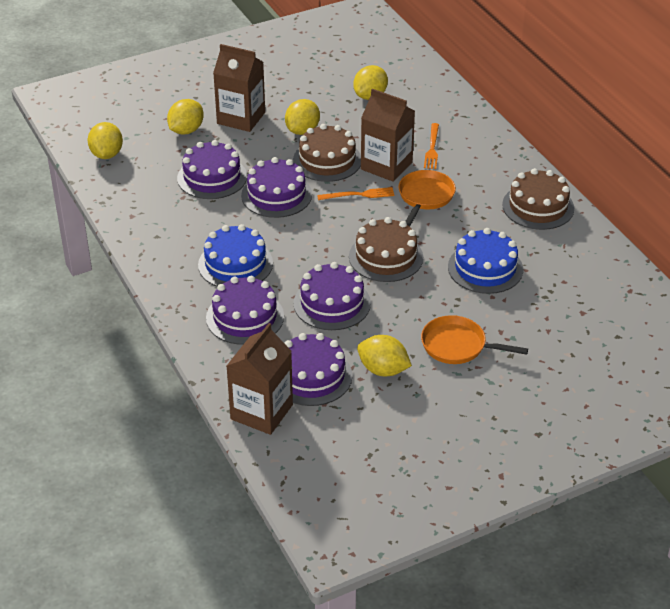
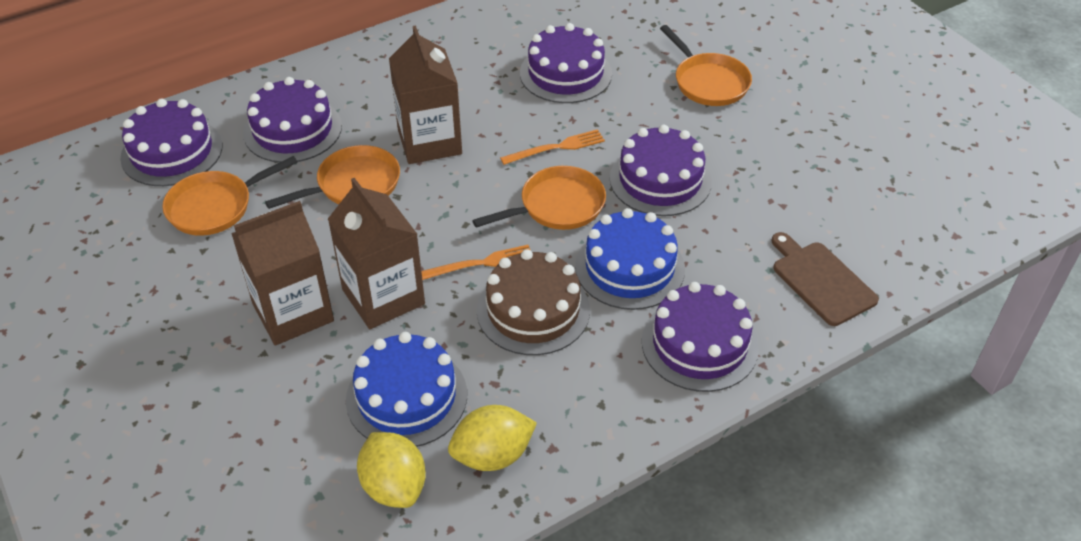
brown cake: [293,124,361,182] [349,217,423,282] [502,168,574,230] = 3 -> [477,249,590,355] = 1
brown cutting board: none = 0 -> [771,232,879,326] = 1
orange pan: [398,170,456,227] [421,315,528,364] = 2 -> [162,156,298,236] [265,145,400,209] [472,166,606,230] [660,25,752,106] = 4
yellow lemon: [88,122,123,159] [167,99,204,135] [285,99,320,135] [353,65,388,100] [357,335,412,376] = 5 -> [357,432,426,508] [448,405,537,471] = 2

